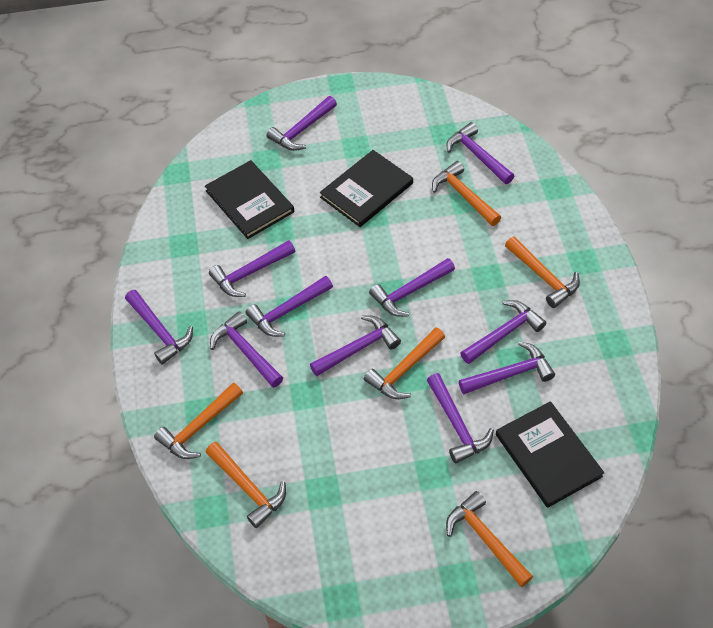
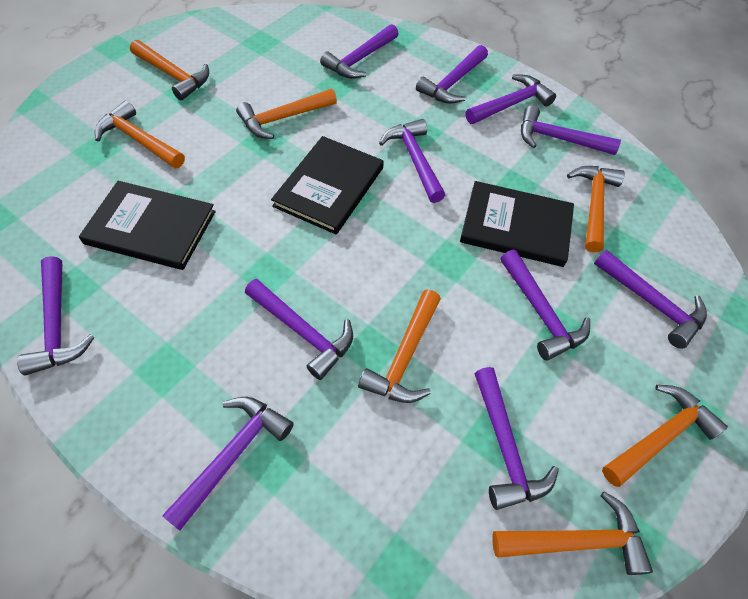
orange hammer: [154,383,243,459] [206,442,286,528] [364,327,445,399] [432,161,501,226] [446,491,533,587] [505,236,580,308] = 6 -> [95,100,185,168] [130,40,209,100] [236,89,337,139] [358,289,441,403] [492,491,653,575] [567,166,625,253] [602,385,728,487] = 7

